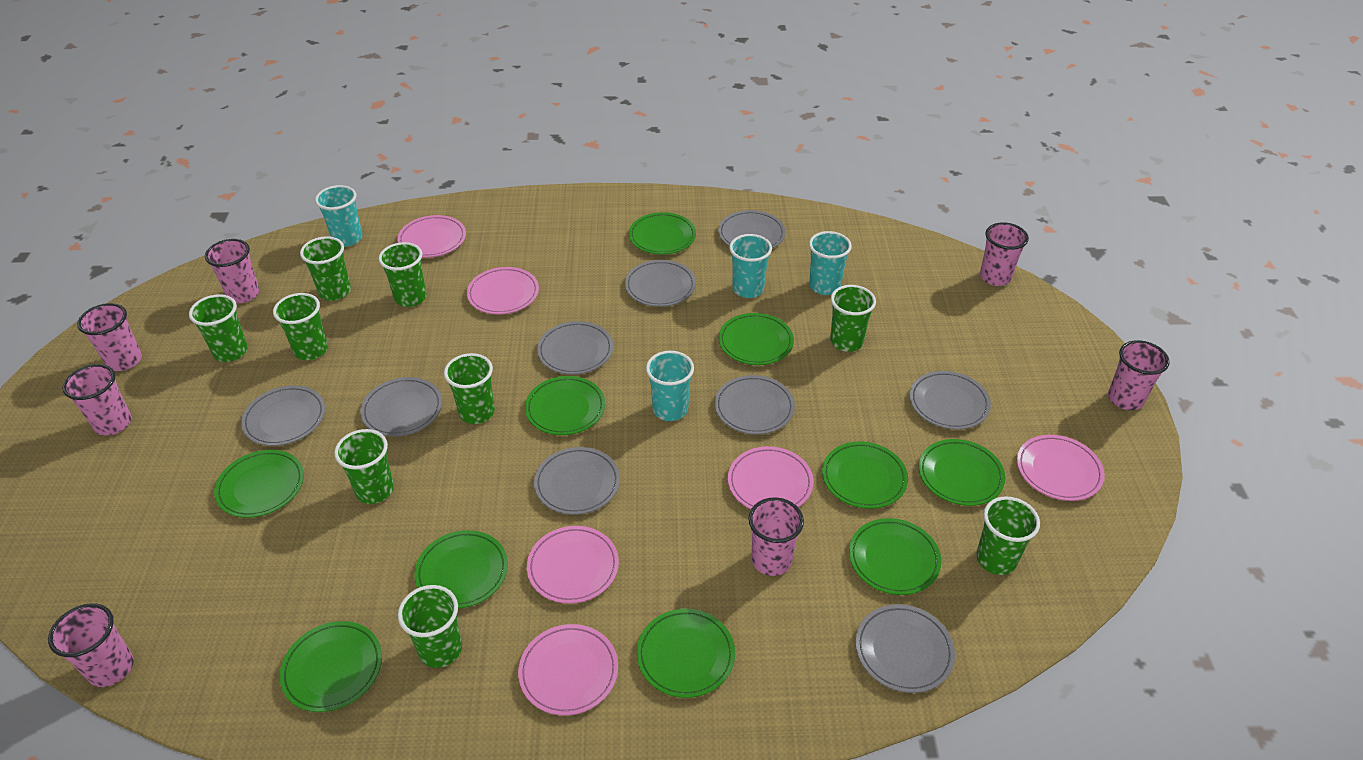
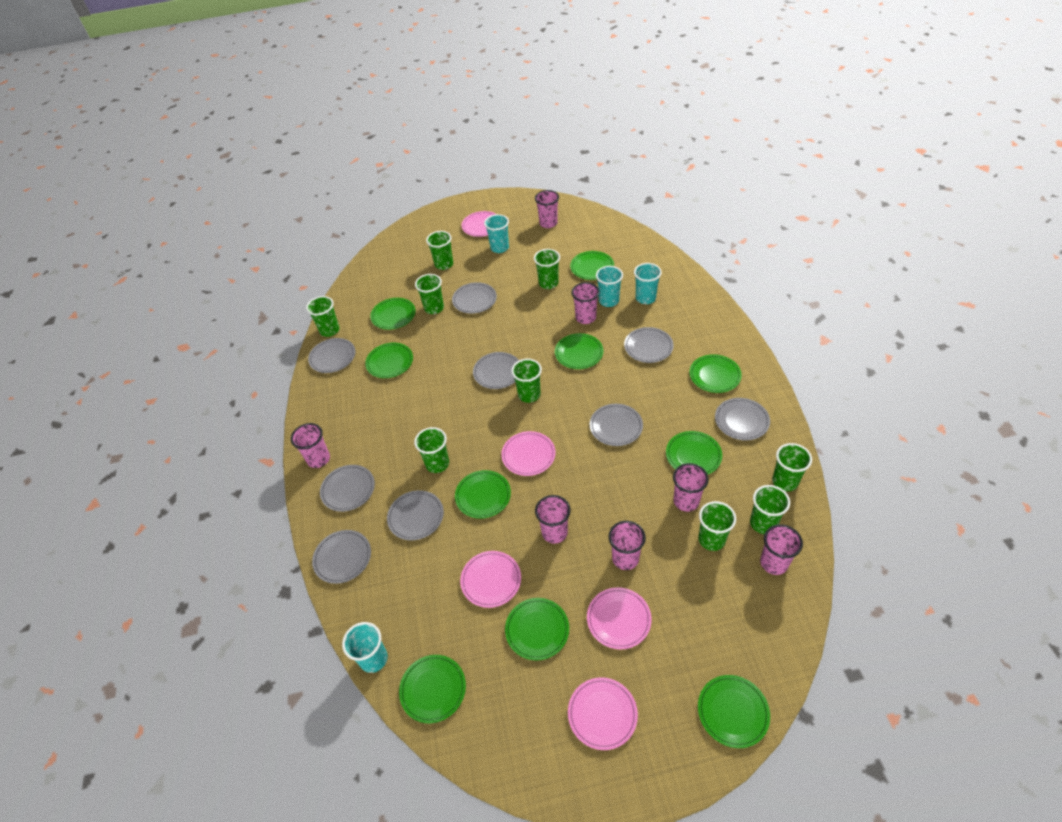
pink plate: [397,215,466,258] [467,267,539,314] [518,624,618,716] [527,526,619,604] [728,446,814,509] [1017,435,1105,501] = 6 -> [460,551,521,608] [462,211,496,237] [501,431,556,476] [568,677,638,750] [587,587,652,650] = 5

